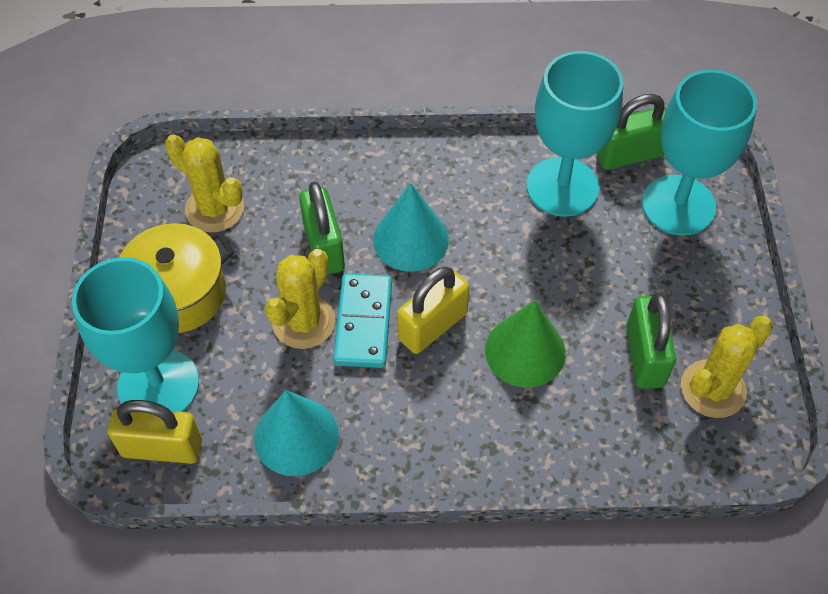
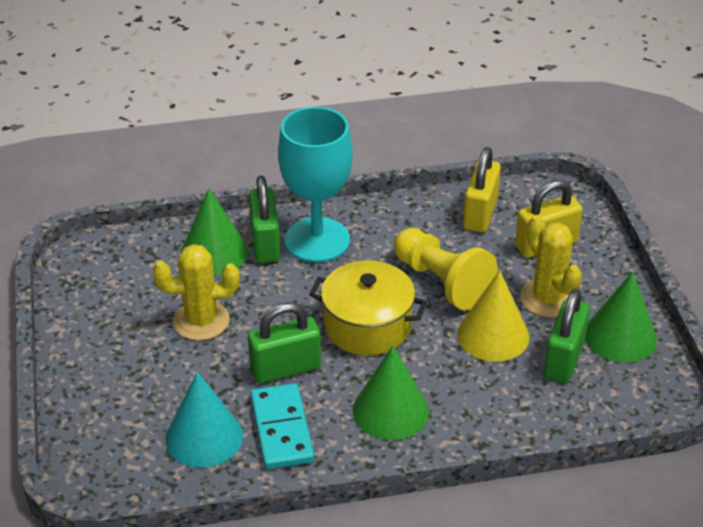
green cone: [485,300,566,388] = 1 -> [181,188,248,275] [353,345,429,440] [585,271,657,363] = 3
turquoise cone: [254,390,339,476] [373,183,449,272] = 2 -> [165,372,243,468] = 1
turquoise goblet: [72,257,199,412] [527,51,623,217] [642,70,757,236] = 3 -> [278,107,352,262] = 1
yellow cactus: [165,134,244,232] [265,249,335,349] [681,316,773,418] = 3 -> [153,244,240,340] [520,215,582,317] = 2
yellow cone: none = 0 -> [457,270,530,362] = 1
yellow pawn: none = 0 -> [394,228,498,310] = 1

